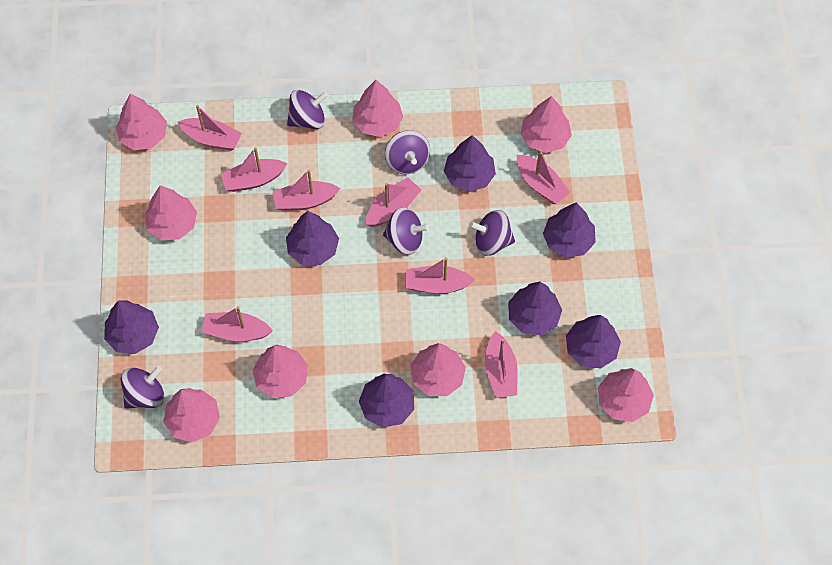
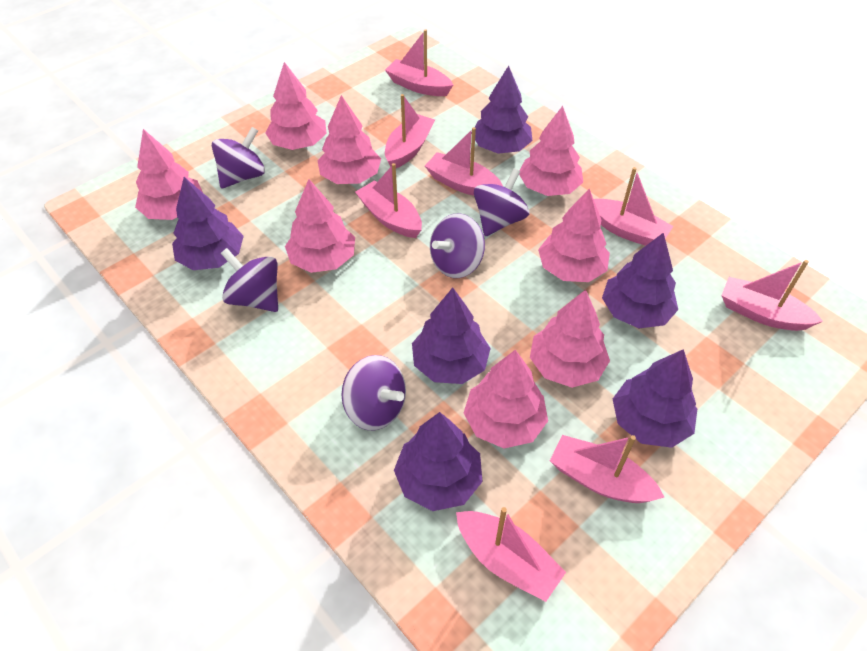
purple tree: [104,300,159,354] [286,211,339,265] [359,374,414,428] [444,135,496,192] [508,281,562,335] [543,202,596,258] [566,315,621,368] = 7 -> [172,177,244,270] [394,412,482,511] [412,287,491,384] [471,66,532,154] [602,232,678,328] [613,349,697,448] = 6

